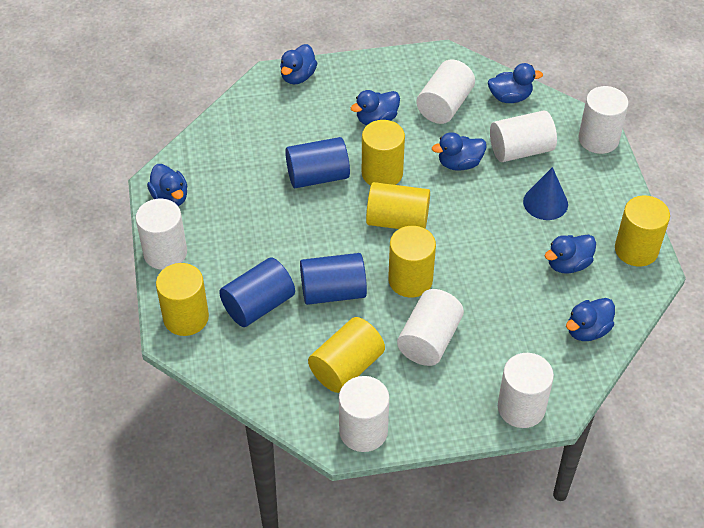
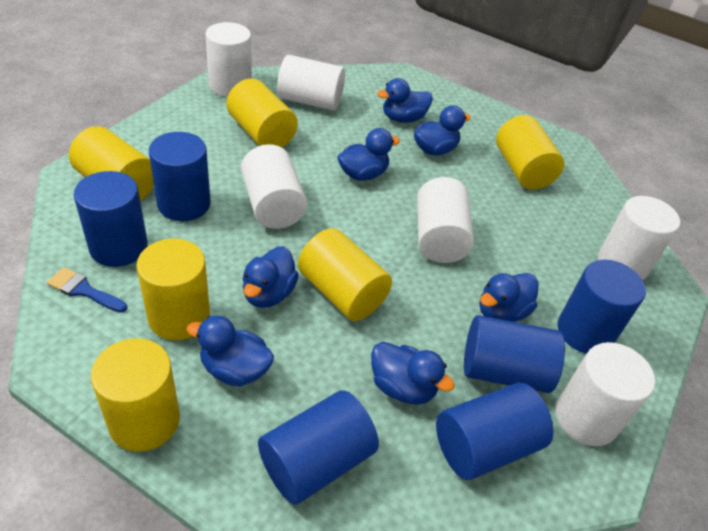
blue brush: none = 0 -> [47,267,127,312] = 1
blue cone: [523,167,568,220] = 1 -> none = 0
blue cylinder: [219,257,295,327] [285,137,350,188] [300,253,367,305] = 3 -> [74,171,148,267] [149,132,210,221] [258,390,379,505] [436,382,553,480] [464,315,565,393] [558,260,646,354] = 6
white cylinder: [136,199,187,270] [339,376,389,452] [397,289,464,366] [416,60,475,124] [490,110,557,162] [498,353,554,428] [578,86,628,154] = 7 -> [205,22,252,97] [241,144,307,229] [277,55,345,111] [417,177,474,263] [556,342,655,446] [598,196,680,280] = 6

